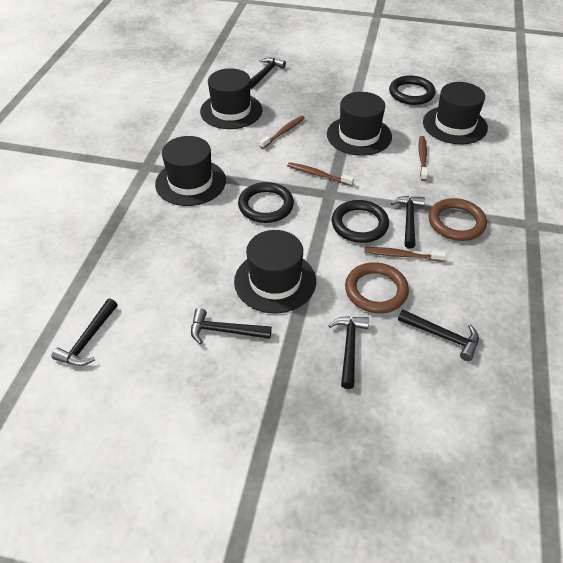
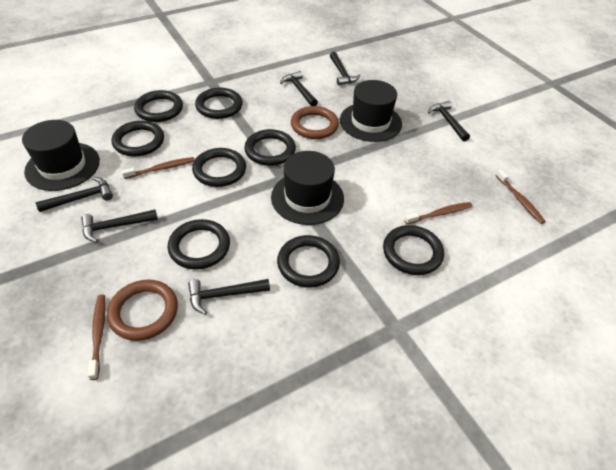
black hat: [155,136,226,206] [200,68,262,129] [234,230,316,314] [327,92,392,156] [423,82,488,144] = 5 -> [22,120,100,191] [271,151,344,225] [340,80,402,142] = 3
black ring: [238,182,294,223] [332,200,389,243] [389,76,435,105] = 3 -> [112,121,164,157] [134,90,183,122] [168,219,230,270] [192,148,246,187] [195,88,243,119] [244,129,296,166] [277,235,340,287] [383,225,444,275] = 8

